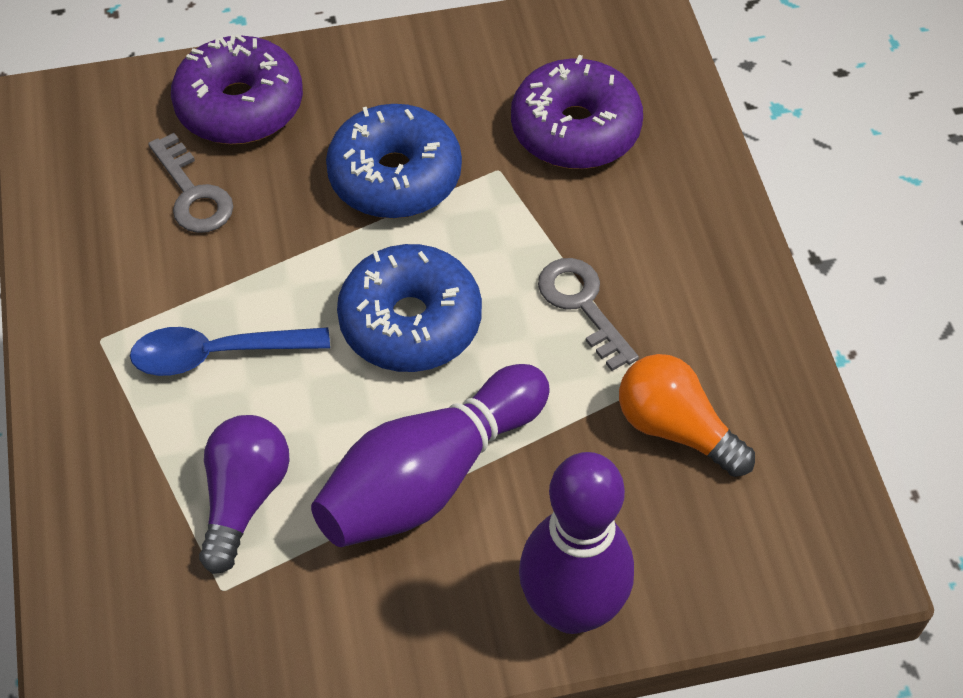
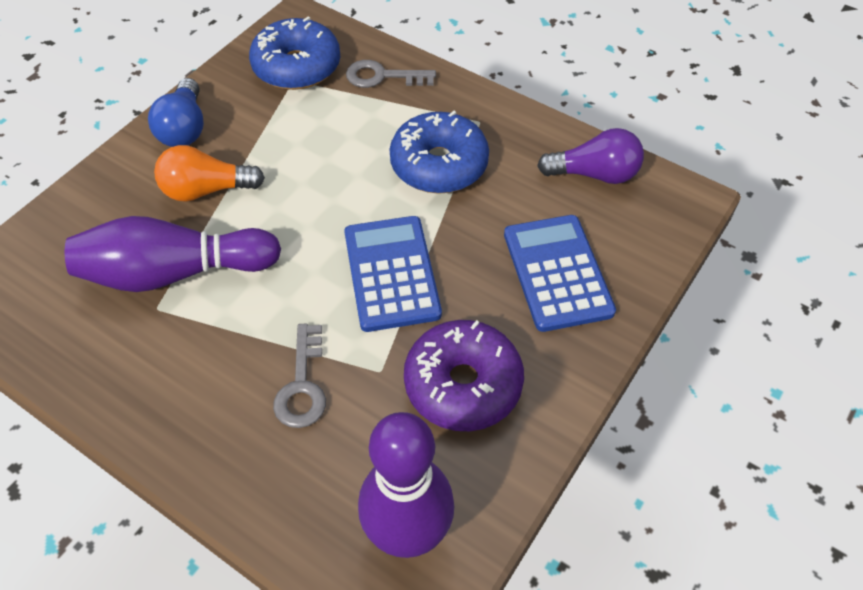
blue calculator: none = 0 -> [344,216,442,332] [504,215,616,332] = 2
blue light bulb: none = 0 -> [148,78,204,147] = 1
blue spoon: [130,327,330,376] = 1 -> none = 0
purple donut: [171,34,303,145] [511,55,643,169] = 2 -> [404,320,524,431] = 1

